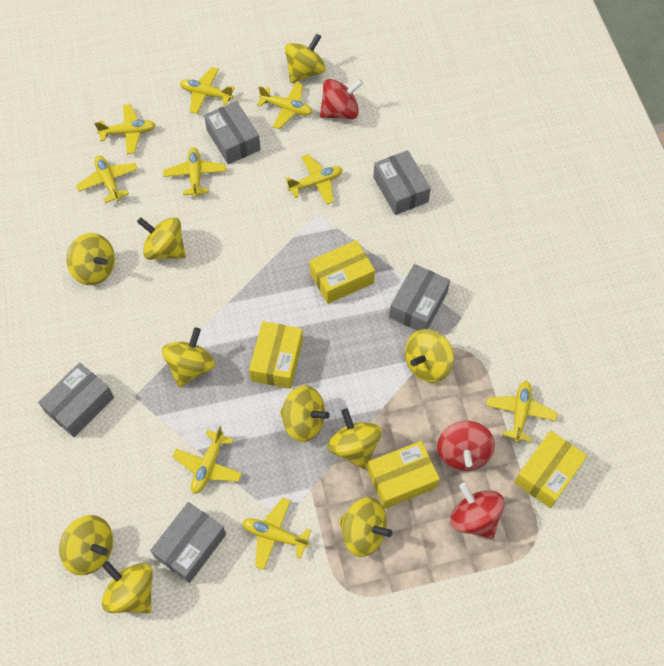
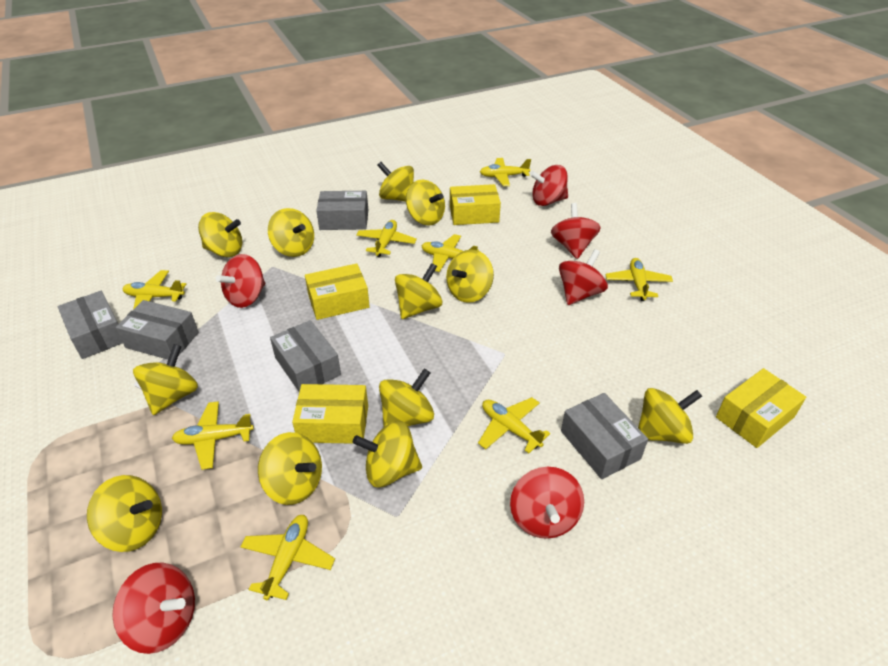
red spinning top: [320,79,363,119] [437,421,495,471] [450,483,505,539] = 3 -> [112,563,195,654] [216,254,265,308] [510,467,584,539] [530,165,568,206] [551,203,601,259] [559,249,608,305] = 6
yellow plane: [76,155,138,203] [95,104,156,154] [163,147,226,197] [172,426,242,494] [180,67,235,114] [242,498,311,570] [257,82,313,129] [285,154,343,205] [486,381,557,442] = 9 -> [123,270,186,309] [172,401,254,470] [240,515,335,600] [356,220,417,258] [422,234,479,272] [478,397,550,453] [480,158,531,186] [605,258,673,301] = 8
yellow spinning top: [59,515,113,575] [66,233,115,285] [102,561,153,613] [137,217,186,260] [162,327,215,387] [280,385,330,442] [285,34,326,83] [327,408,382,470] [339,497,393,557] [405,329,454,383] = 10 -> [87,475,162,552] [133,344,198,415] [198,212,242,257] [258,432,322,505] [268,208,314,257] [353,421,422,487] [377,162,414,202] [379,369,434,427] [395,263,442,319] [406,180,445,225] [446,249,494,303] [638,388,702,444] = 12

